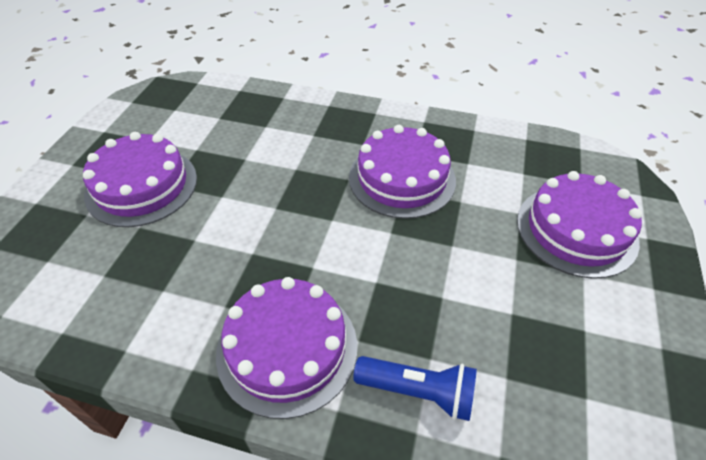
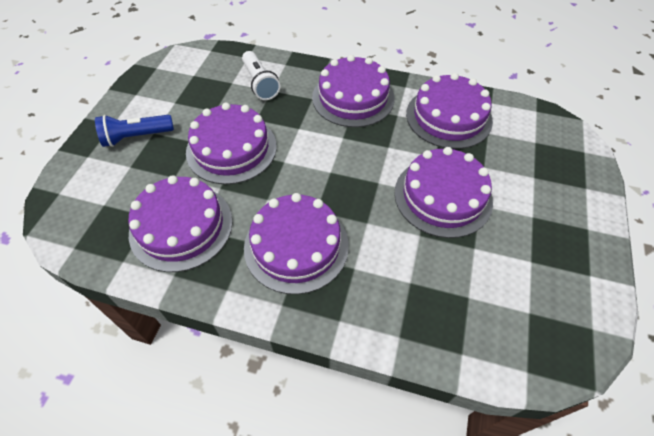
purple cake: [83,132,197,227] [216,277,357,419] [349,125,456,219] [517,171,642,279] = 4 -> [128,175,233,272] [186,102,277,185] [244,193,349,294] [312,55,395,127] [394,147,493,238] [406,73,493,149] = 6
white flashlight: none = 0 -> [242,51,280,100] = 1

